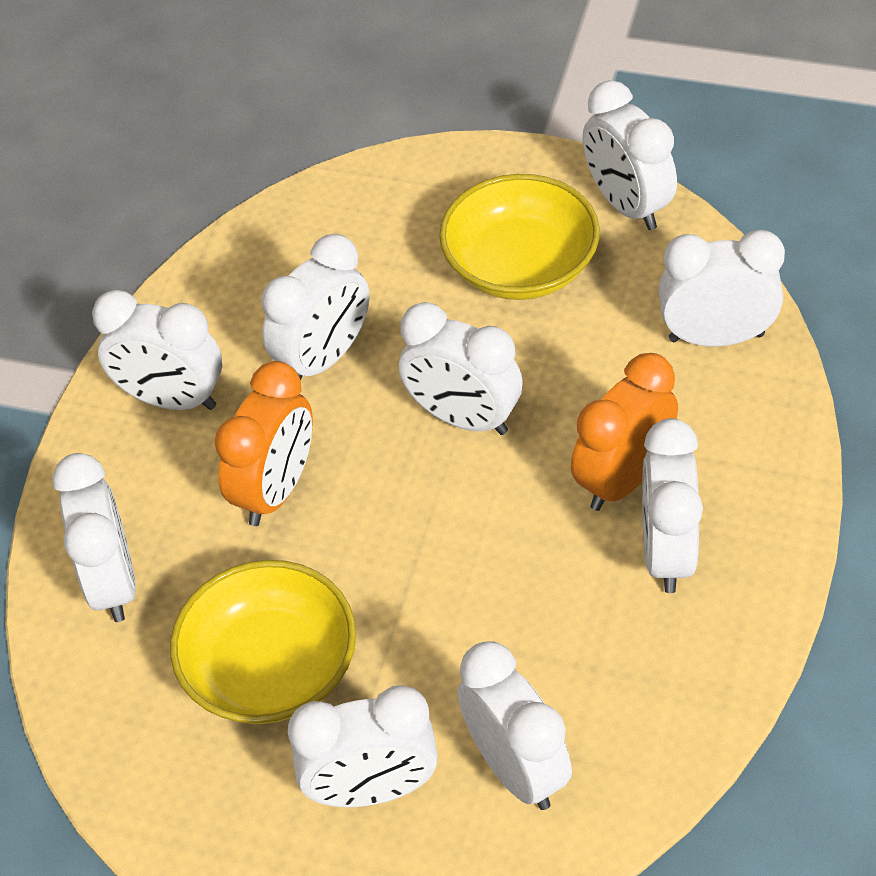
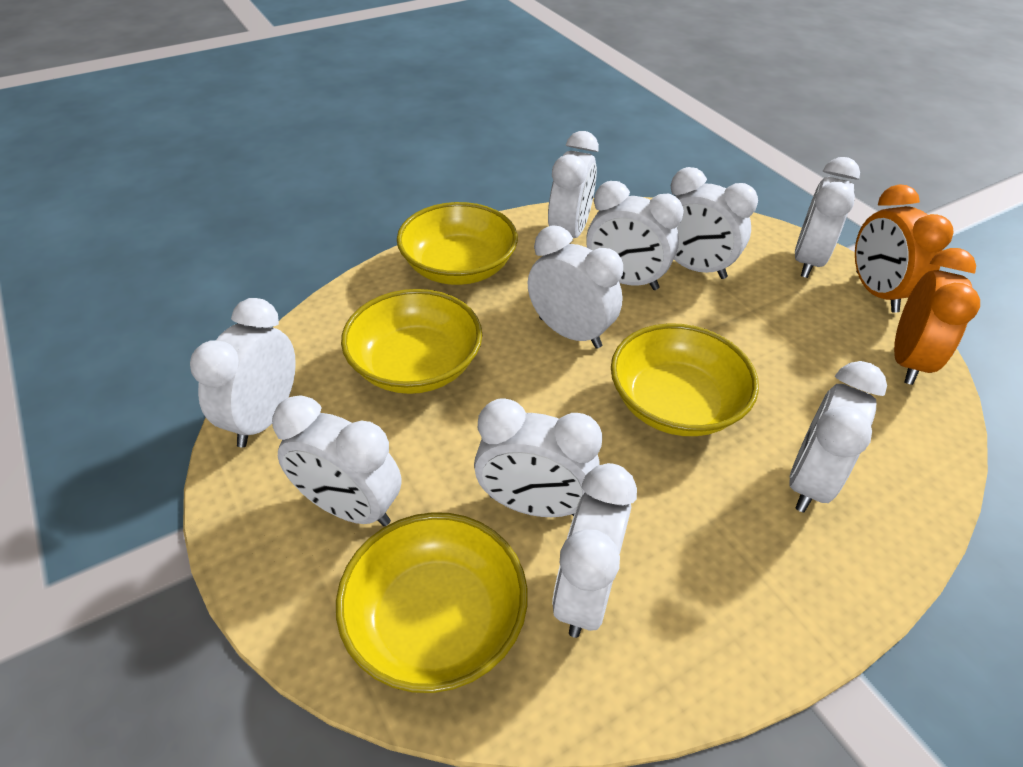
white clock: [52,453,136,622] [92,290,222,410] [261,234,370,380] [288,685,438,807] [399,302,523,435] [457,642,572,810] [582,80,677,230] [642,418,703,593] [658,230,785,346] = 9 -> [190,298,296,447] [272,395,401,526] [474,398,602,517] [528,225,623,349] [548,131,599,238] [552,463,637,638] [586,181,684,290] [671,167,758,279] [789,361,887,512] [795,157,860,278] = 10
yellow bowl: [170,560,356,724] [439,174,600,300] = 2 -> [336,512,528,693] [341,289,482,394] [397,202,518,285] [611,323,759,436] = 4

